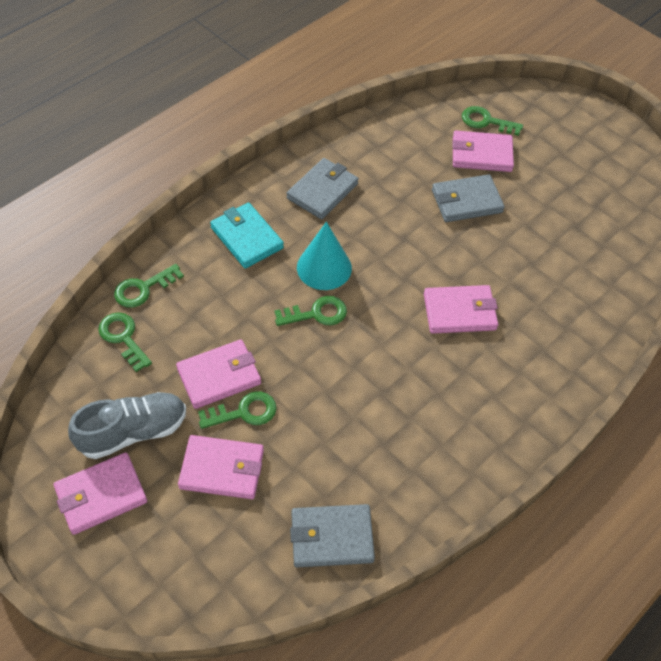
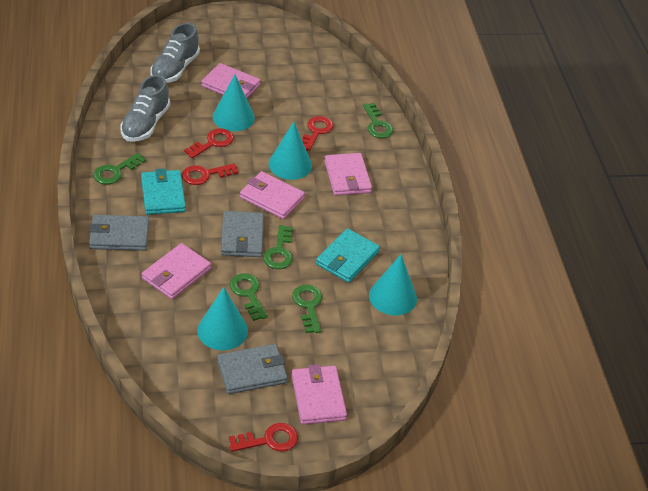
grey shoe: [68,392,186,459] = 1 -> [120,75,170,142] [150,23,200,83] = 2
red key: none = 0 -> [182,163,238,185] [184,128,234,158] [229,423,298,452] [302,116,333,151] = 4
turquoise cone: [297,222,352,290] = 1 -> [197,287,248,350] [213,74,255,131] [269,122,312,180] [369,254,417,315] = 4
turquoise wallet: [210,203,284,269] = 1 -> [141,168,186,215] [316,228,380,283] = 2

